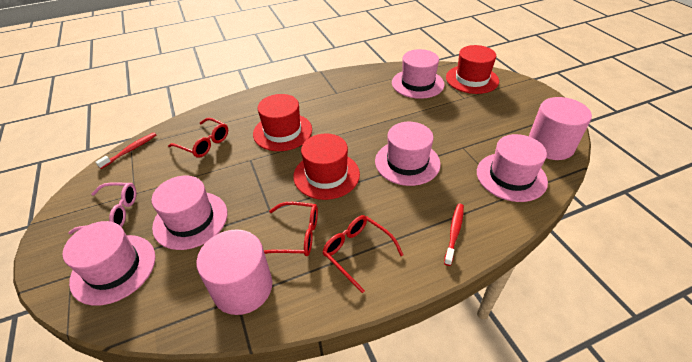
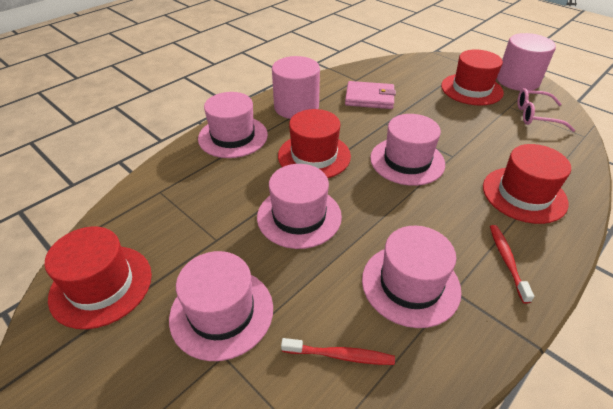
pink wallet: none = 0 -> [345,81,396,109] = 1
red glasses: [168,118,228,158] [264,202,318,256] [322,215,403,293] = 3 -> none = 0
red hat: [253,94,312,151] [293,133,360,200] [446,45,499,94] = 3 -> [45,226,152,329] [278,109,351,178] [441,49,504,105] [483,144,571,224] = 4

